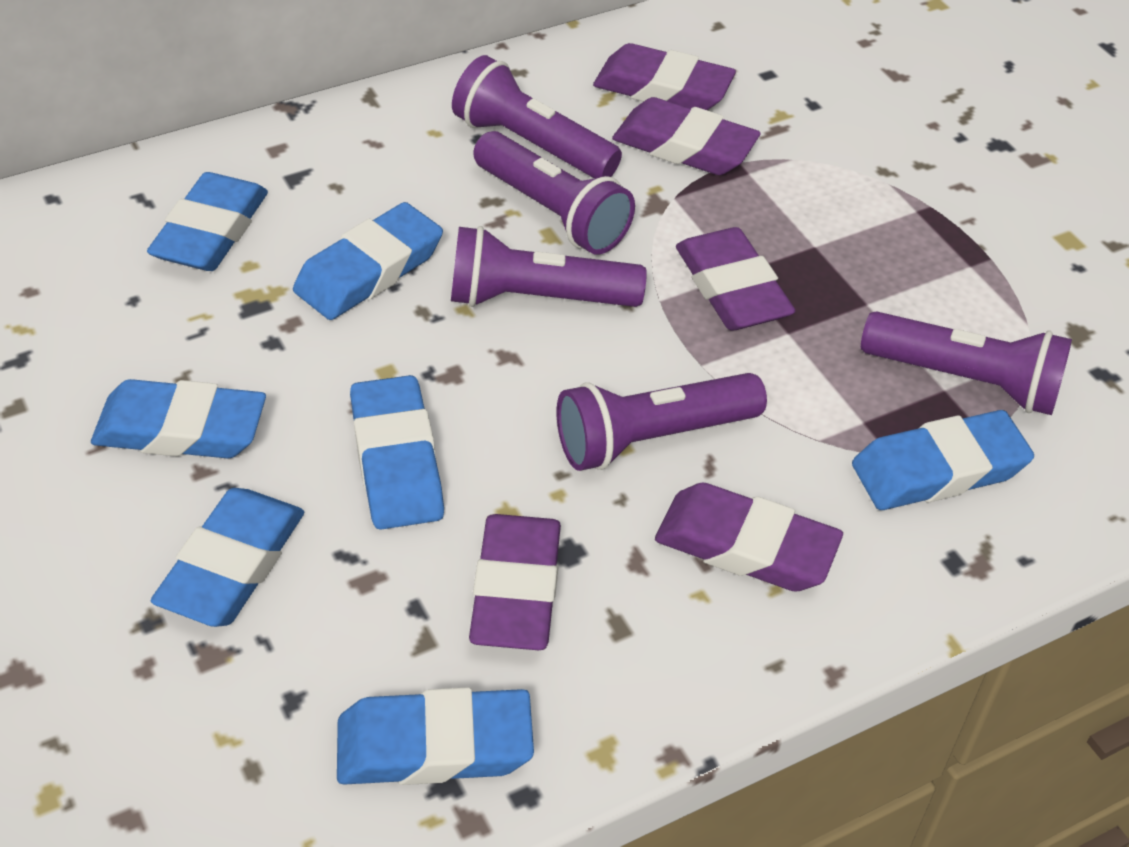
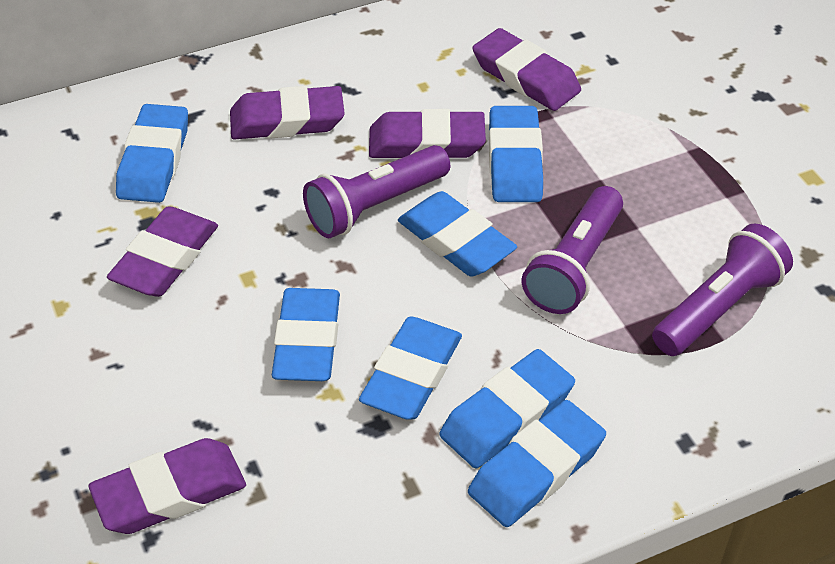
purple flashlight: [451,226,647,307] [452,55,622,179] [473,131,635,255] [557,373,767,471] [861,311,1072,415] = 5 -> [303,145,450,239] [522,186,623,314] [652,224,793,356] = 3

